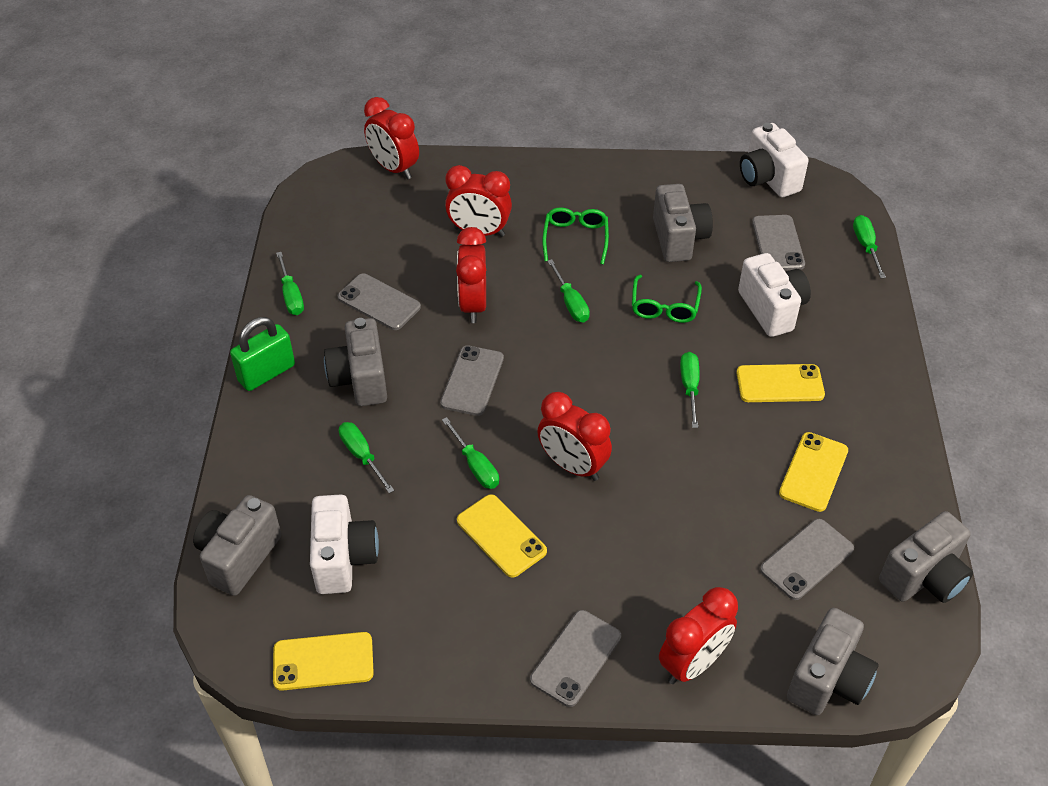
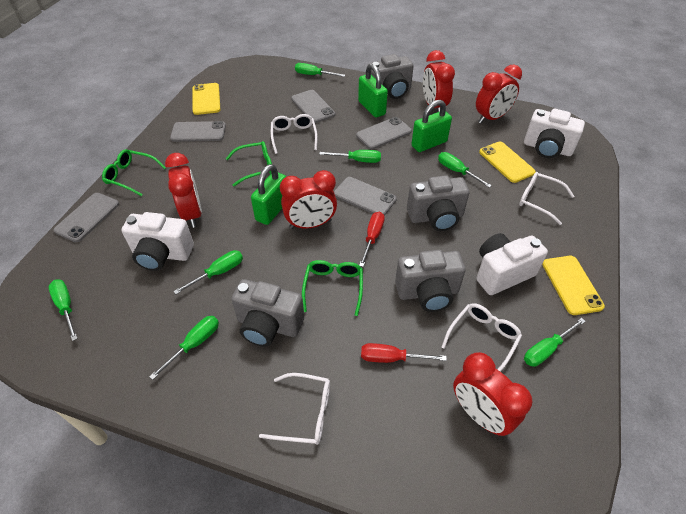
green glasses: [542,207,609,264] [632,275,702,323] = 2 -> [102,149,166,196] [225,141,272,187] [302,260,363,316] = 3
green padlock: [230,317,295,391] = 1 -> [251,164,286,225] [358,64,388,117] [411,100,452,152] = 3
green screwdriver: [276,252,304,315] [339,422,395,493] [442,417,499,489] [547,259,590,322] [680,352,700,428] [853,215,886,278] = 6 -> [49,279,78,341] [149,316,219,380] [173,250,243,294] [295,63,345,77] [319,150,381,163] [438,152,492,188] [524,318,586,367] = 7
grey camera: [193,495,281,596] [324,318,387,406] [653,184,713,262] [787,608,879,715] [879,511,973,603] = 5 -> [231,279,304,347] [367,54,414,99] [395,250,465,312] [407,175,469,231] = 4
red screwdriver: none = 0 -> [359,212,385,267] [361,343,447,363] = 2
white glasses: none = 0 -> [259,373,330,445] [271,114,318,154] [441,303,522,372] [519,172,574,225] = 4
yellow phone: [273,632,374,691] [457,494,547,578] [737,364,825,402] [779,432,848,512] = 4 -> [193,83,220,115] [479,141,536,183] [542,256,605,315] = 3

